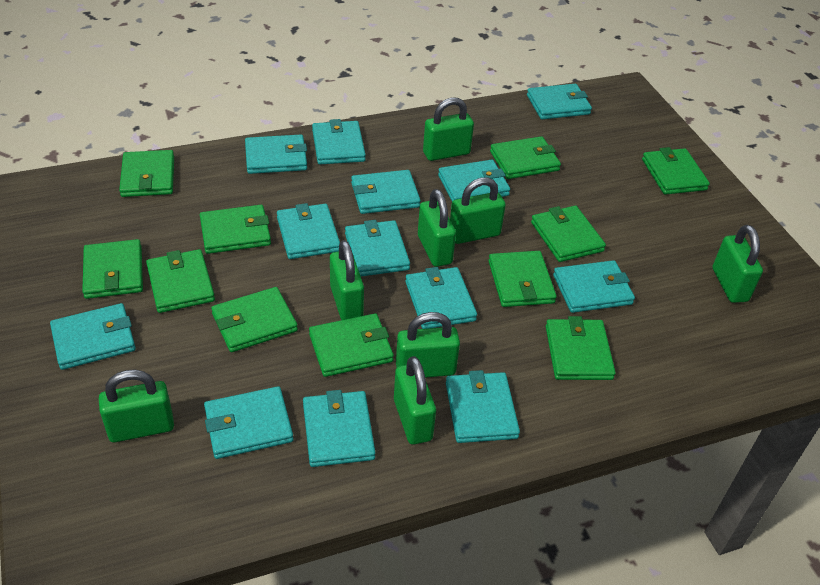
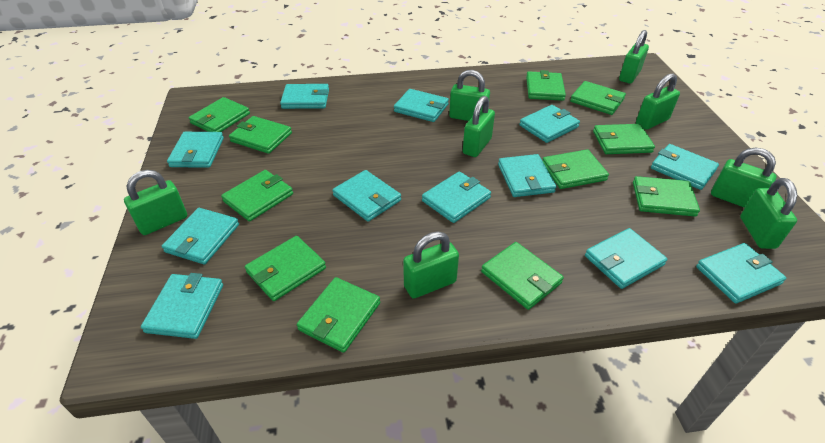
turquoise wallet: [50,303,136,370] [204,386,293,459] [245,135,307,174] [277,203,340,259] [303,390,376,467] [312,119,366,164] [345,220,410,276] [351,170,421,214] [405,267,477,329] [438,160,510,202] [446,370,520,443] [527,84,592,120] [553,260,635,313] = 13 -> [141,273,223,339] [162,208,239,265] [167,132,224,168] [280,84,329,109] [332,170,401,222] [394,89,449,122] [422,171,491,223] [498,154,556,197] [519,105,580,143] [585,228,668,289] [651,144,719,190] [696,243,786,304] = 12

